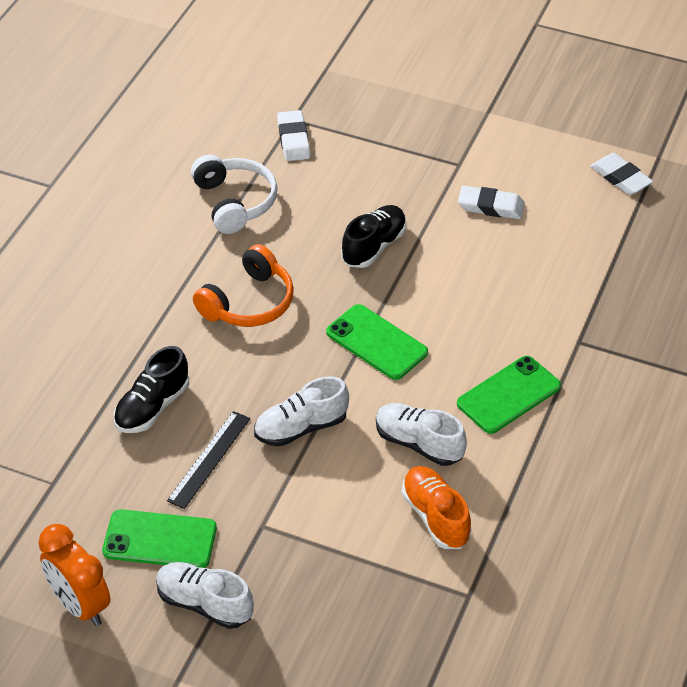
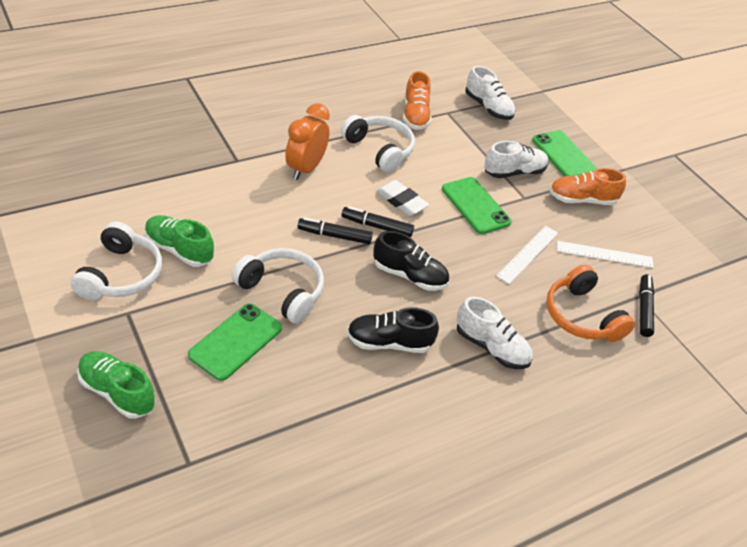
black marker: none = 0 -> [298,218,373,244] [342,206,414,237] [639,274,654,337] = 3
black ruler: [167,411,250,509] = 1 -> none = 0
green shoe: none = 0 -> [77,351,156,419] [145,215,214,267] = 2
orange shoe: [401,466,472,549] = 1 -> [403,71,432,130] [549,168,626,205] = 2
white eraser: [277,110,310,161] [458,186,525,219] [591,153,653,195] = 3 -> [376,180,429,216] = 1
white headphones: [191,155,278,234] = 1 -> [71,222,162,301] [232,248,324,324] [341,115,415,173] = 3
white ruler: none = 0 -> [496,226,558,284] [557,241,654,268] = 2

